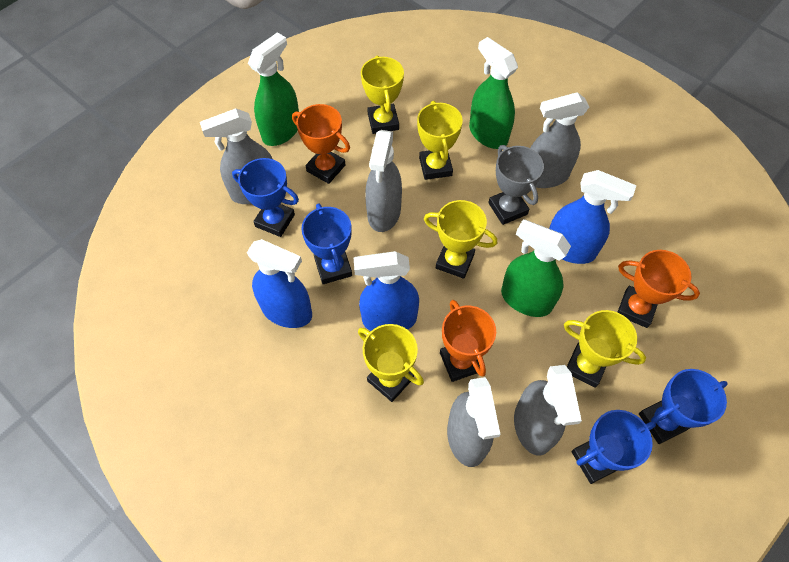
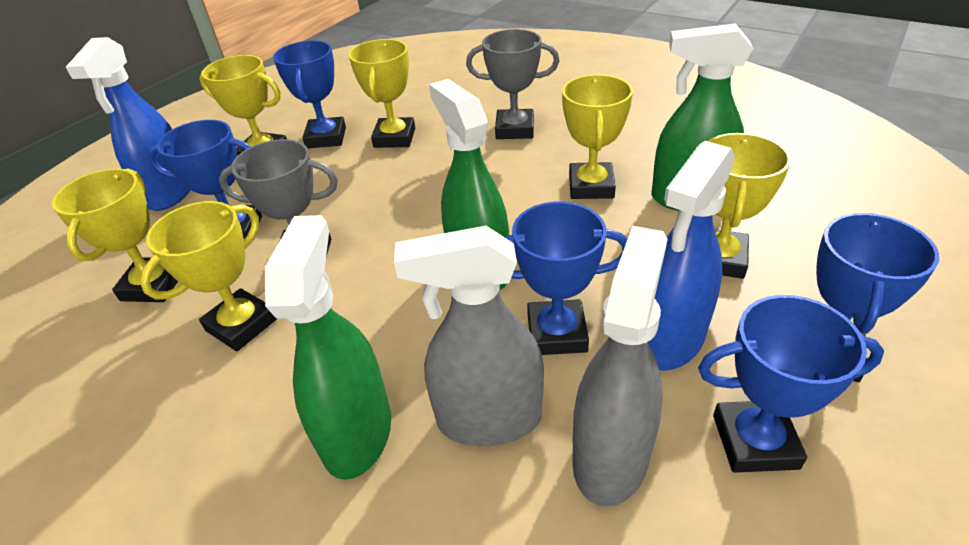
blue spray bottle: [247,239,312,328] [354,251,419,331] [549,170,636,264] = 3 -> [66,37,190,211] [648,141,735,371] = 2
blue trophy: [232,158,299,237] [301,203,352,284] [571,410,656,484] [639,369,728,444] = 4 -> [148,120,262,238] [273,40,346,148] [505,202,627,355] [698,295,884,473] [816,213,939,382] = 5
grey spray bottle: [200,108,272,204] [365,130,402,232] [447,377,500,467] [514,365,582,456] [531,92,589,188] = 5 -> [394,226,544,446] [572,226,667,507] = 2
grey trophy: [488,145,544,225] = 1 -> [219,139,338,256] [466,29,559,139] = 2
orange trophy: [292,104,350,184] [440,300,496,382] [617,250,700,328] = 3 -> none = 0
yellow trophy: [358,324,424,402] [361,55,404,134] [417,101,463,180] [424,200,497,279] [564,310,646,388] = 5 -> [52,168,178,302] [140,201,278,351] [200,55,287,156] [349,39,415,148] [562,75,633,199] [708,133,791,279] = 6

